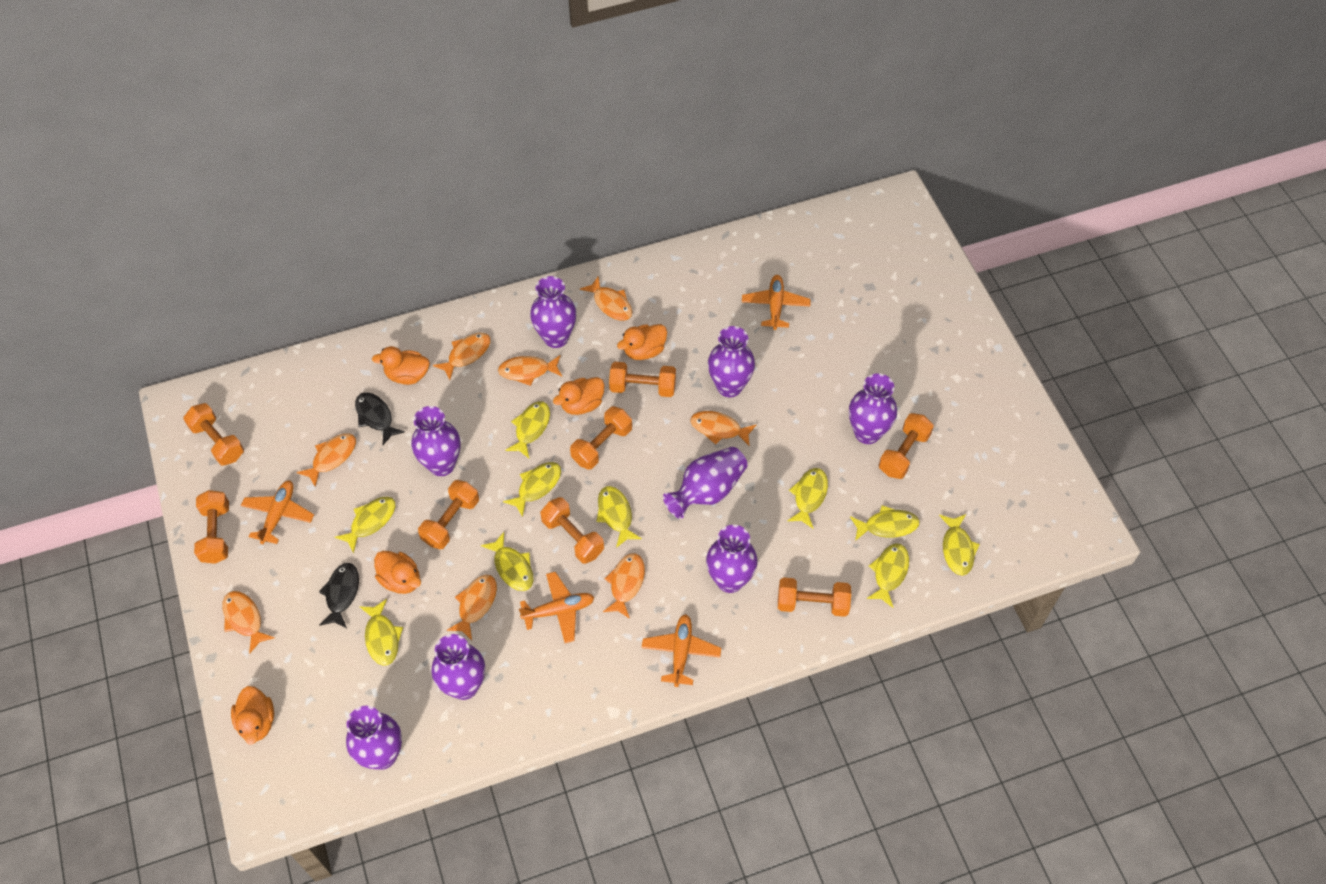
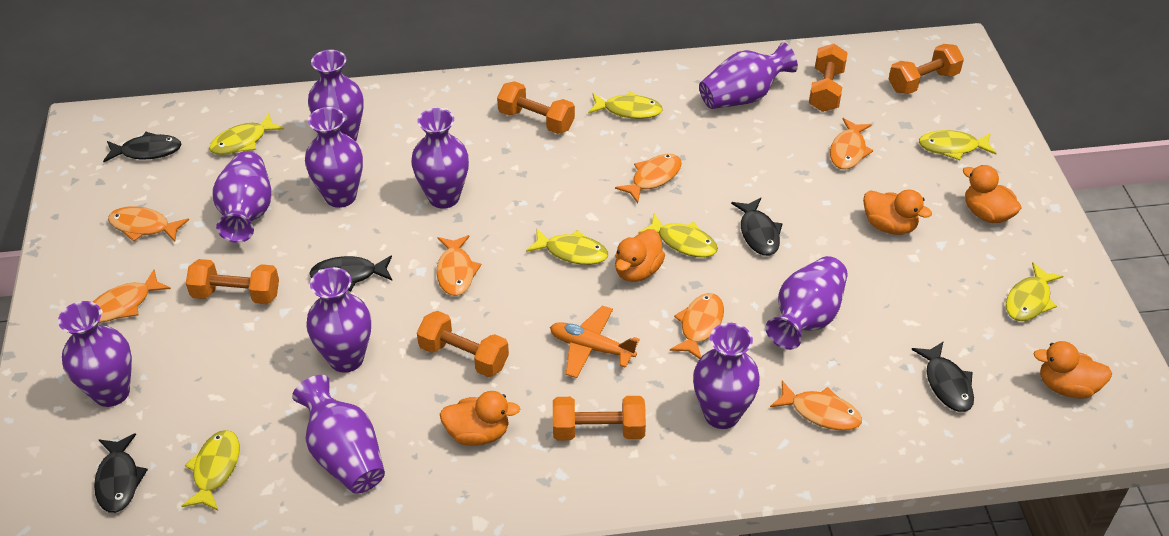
black fish: [319,563,359,628] [355,392,405,445] = 2 -> [94,433,148,513] [103,132,182,162] [309,255,392,291] [731,198,783,256] [911,341,974,412] = 5
orange dumbbell: [183,403,244,466] [194,490,229,564] [418,480,479,549] [540,497,604,564] [570,406,632,469] [609,362,676,397] [778,577,851,617] [879,413,934,479] = 8 -> [186,259,279,304] [417,311,509,377] [497,81,575,134] [553,396,646,440] [809,44,848,112] [889,44,964,94] = 6
orange fish: [222,591,275,654] [297,433,356,487] [433,333,490,380] [447,575,497,640] [498,355,562,386] [580,277,633,321] [603,553,645,619] [690,411,757,446] = 8 -> [93,270,171,323] [108,206,189,242] [436,235,482,296] [615,154,682,203] [670,293,724,359] [770,381,862,431] [830,118,873,169] = 7
orange plane: [241,481,314,544] [519,572,594,643] [642,614,721,687] [742,275,811,330] = 4 -> [550,306,640,378] = 1
purple vase: [346,706,402,770] [411,406,461,476] [431,634,485,700] [530,276,576,348] [663,447,747,519] [706,525,758,593] [708,326,755,398] [849,373,897,444] = 8 -> [58,301,132,407] [212,151,271,243] [292,375,385,494] [305,107,363,208] [306,267,371,373] [308,50,364,141] [411,108,469,209] [693,323,760,429] [699,42,798,109] [766,256,848,350] = 10
yellow fish: [335,497,395,553] [359,599,403,666] [481,532,534,591] [503,462,561,517] [505,401,550,458] [596,486,642,548] [787,468,828,529] [850,505,920,541] [867,543,909,608] [939,514,980,576] = 10 -> [182,430,239,511] [209,113,284,155] [526,228,608,265] [588,91,663,119] [638,214,718,257] [919,130,997,160] [1006,262,1063,321] = 7

